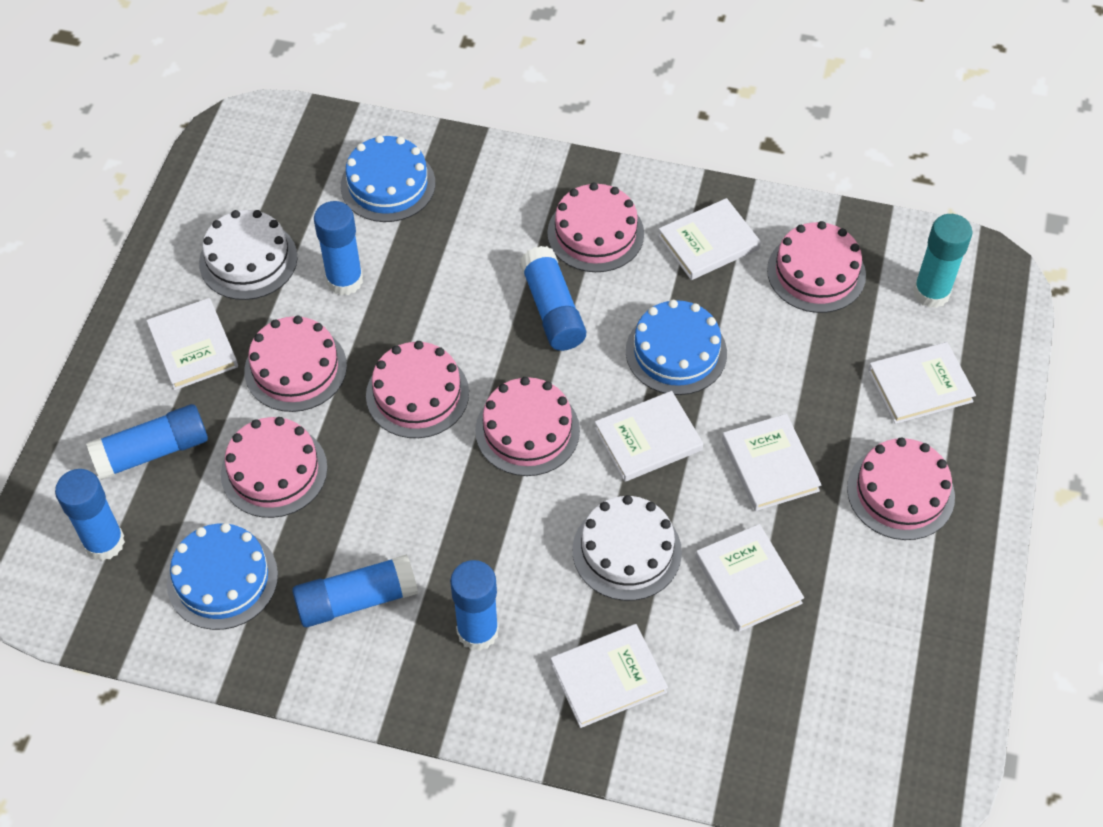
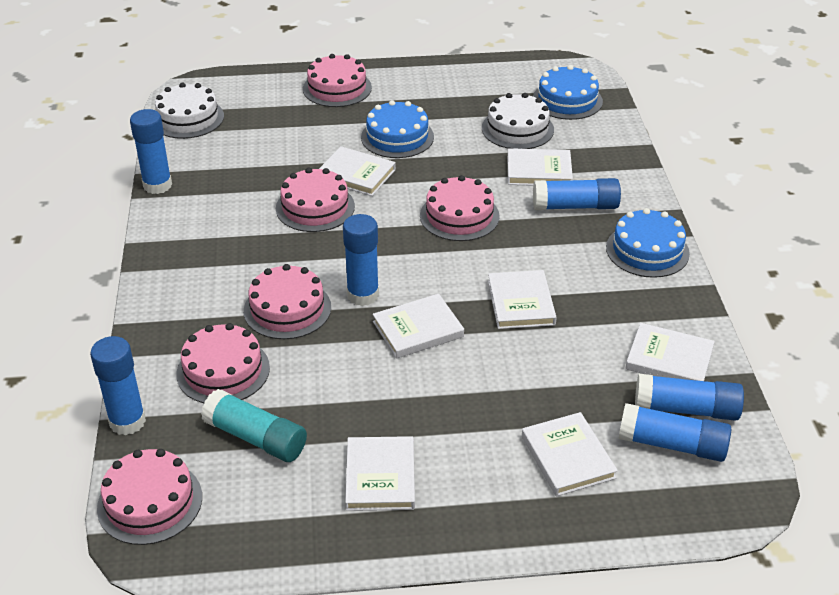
pink cake: [221,417,328,518] [244,316,347,412] [366,341,469,438] [475,377,580,476] [547,182,644,272] [767,221,866,313] [847,438,955,540] = 7 -> [97,449,202,545] [176,323,270,403] [244,264,331,339] [276,167,355,232] [303,54,372,107] [420,175,500,241] = 6

